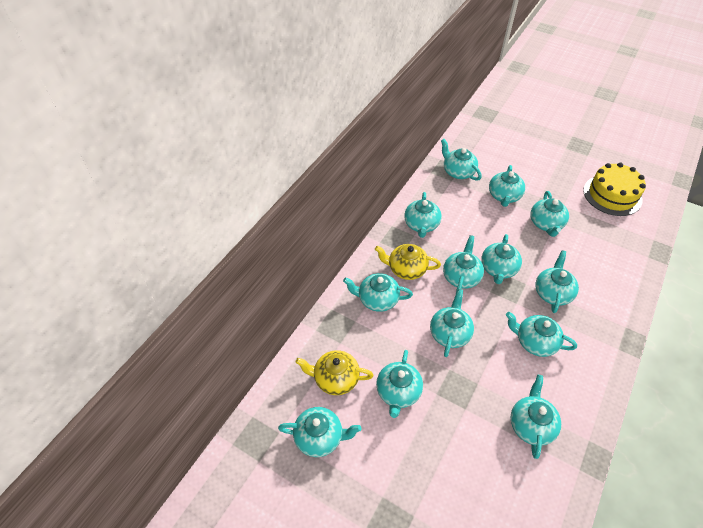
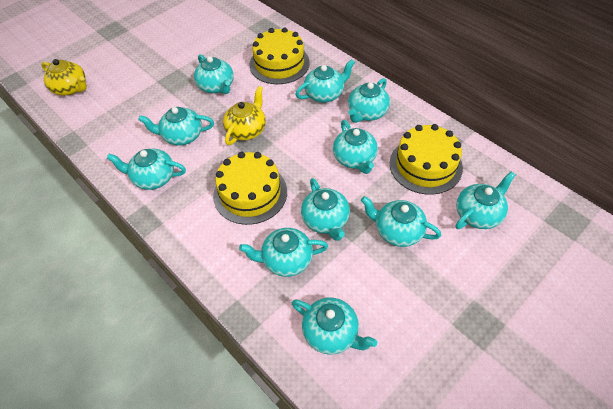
turquoise teapot: [278,407,361,457] [343,273,413,312] [376,350,423,418] [404,192,442,238] [430,289,474,357] [441,139,482,181] [443,235,484,293] [481,234,522,284] [489,165,525,207] [506,312,577,357] [511,375,561,459] [530,191,569,237] [535,250,579,313] = 13 -> [106,149,186,190] [138,107,214,145] [194,54,234,94] [239,228,328,277] [292,298,377,354] [295,59,355,102] [301,178,350,241] [333,120,378,174] [348,78,390,123] [361,196,441,247] [456,172,515,229] = 11
yellow cake: [583,163,646,216] = 1 -> [213,152,287,225] [249,27,310,84] [390,124,463,195] = 3

